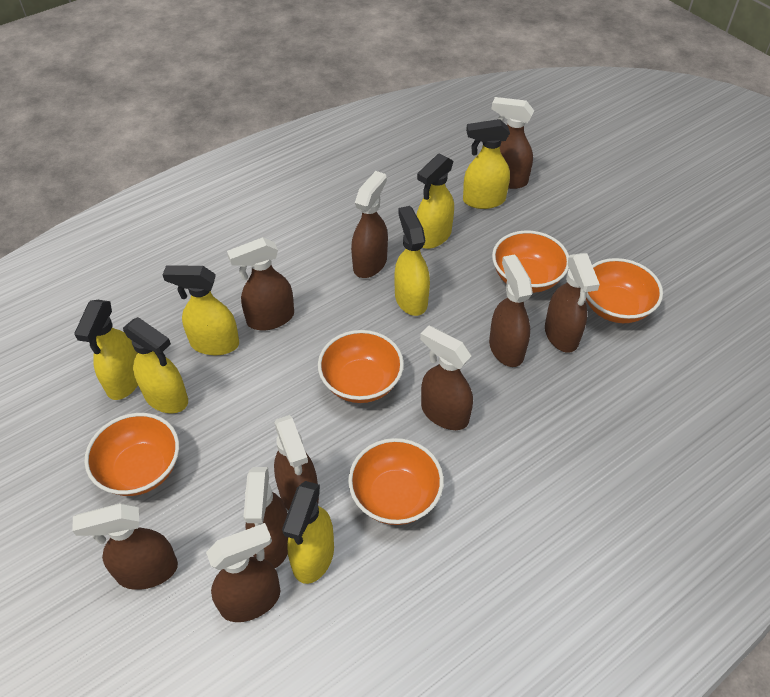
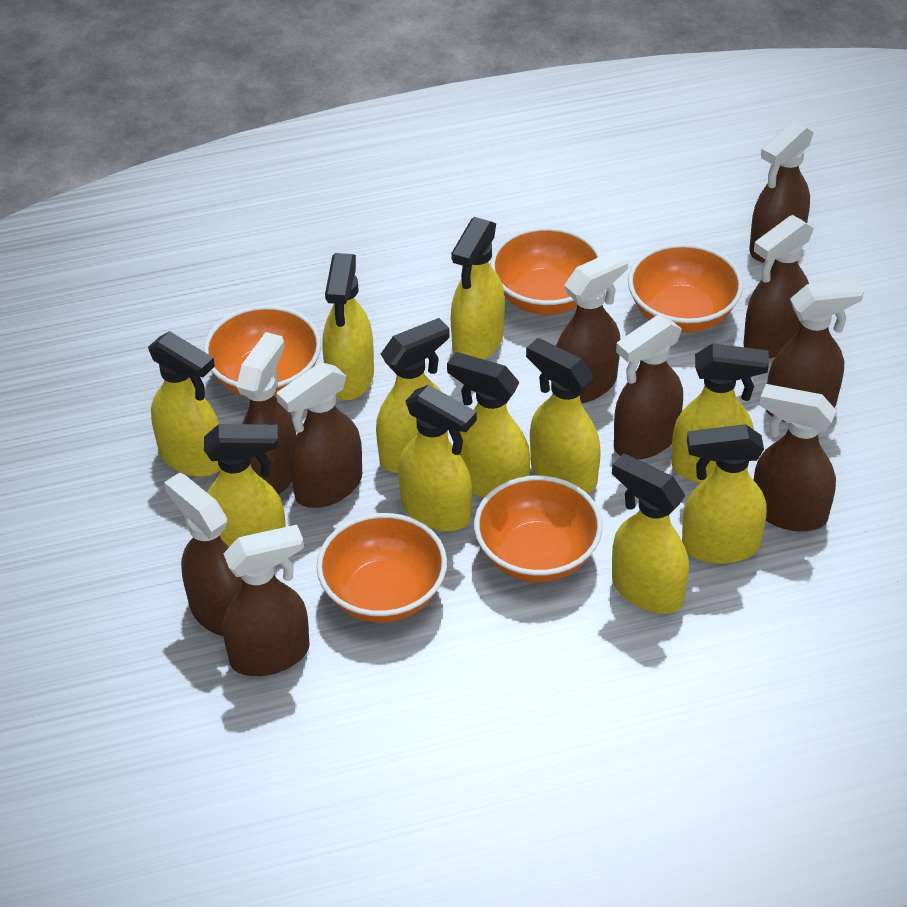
yellow spray bottle: [74,300,138,400] [123,317,188,413] [163,265,239,355] [282,481,334,584] [394,206,430,316] [417,153,454,249] [463,119,510,209] = 7 -> [148,331,220,477] [204,424,286,547] [322,253,374,400] [376,318,450,473] [398,385,477,531] [447,352,530,498] [451,217,505,359] [526,338,601,493] [612,454,689,613] [671,343,769,483] [682,424,767,564] = 11

